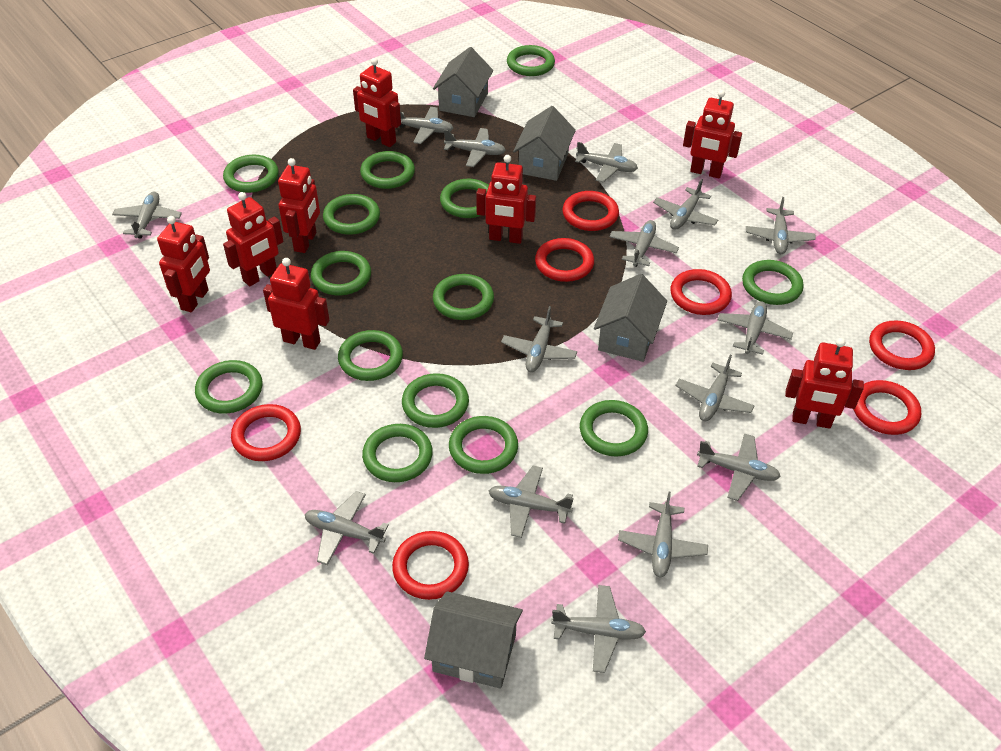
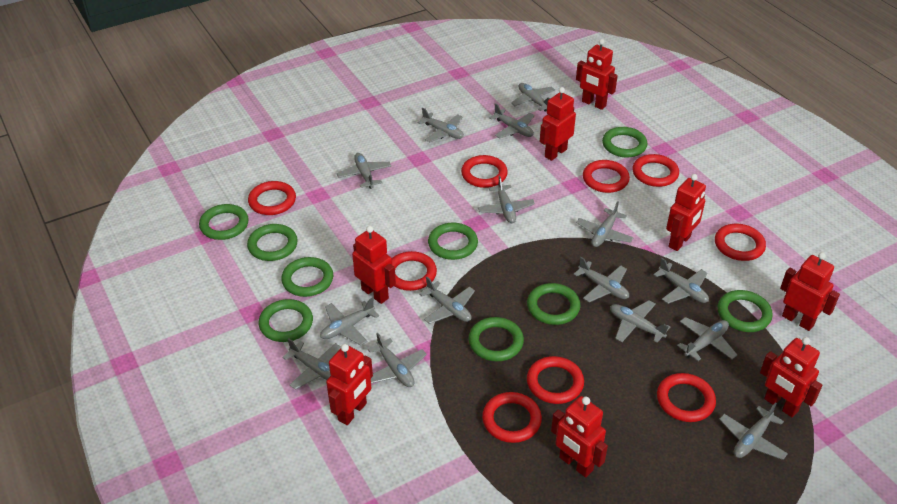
green ring: [195,360,263,414] [223,155,279,193] [311,251,371,295] [323,194,380,235] [338,330,403,381] [360,151,415,189] [362,424,433,482] [402,373,469,428] [433,274,494,320] [440,179,489,218] [449,416,518,474] [507,45,555,76] [580,400,648,457] [742,260,804,305] = 14 -> [199,204,249,240] [247,224,298,261] [259,299,313,342] [281,257,333,297] [428,223,478,260] [469,317,524,361] [527,283,580,325] [602,127,647,158] [718,290,773,332] = 9
grey house: [424,591,523,689] [433,47,493,117] [513,106,576,181] [594,274,667,362] = 4 -> none = 0
red ring: [231,404,301,461] [392,531,469,600] [535,238,594,282] [562,191,619,231] [670,269,732,315] [853,380,921,435] [869,321,935,370] = 7 -> [248,181,296,215] [392,251,437,291] [461,155,508,188] [482,392,542,443] [527,356,584,404] [583,160,630,193] [632,154,679,187] [657,373,716,422] [715,224,766,261] = 9

